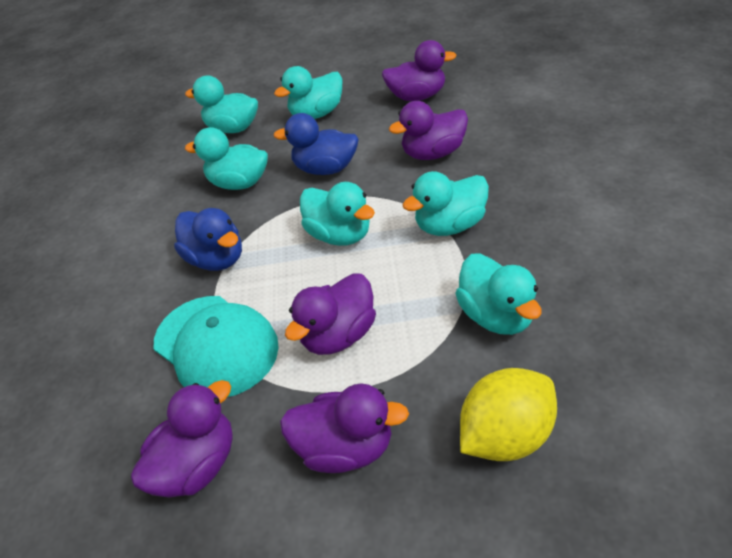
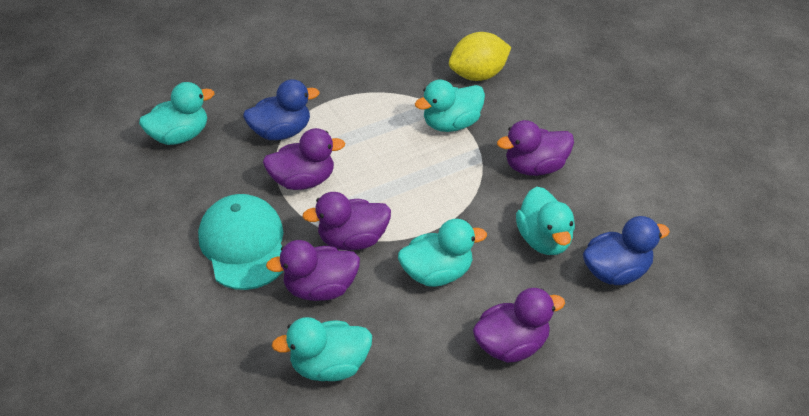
turquoise duck: [185,75,258,133] [185,127,268,190] [274,66,342,119] [300,182,375,246] [403,171,489,236] [455,253,541,335] = 6 -> [139,82,214,145] [272,317,372,381] [398,219,487,287] [415,80,485,132] [516,187,575,255] = 5

